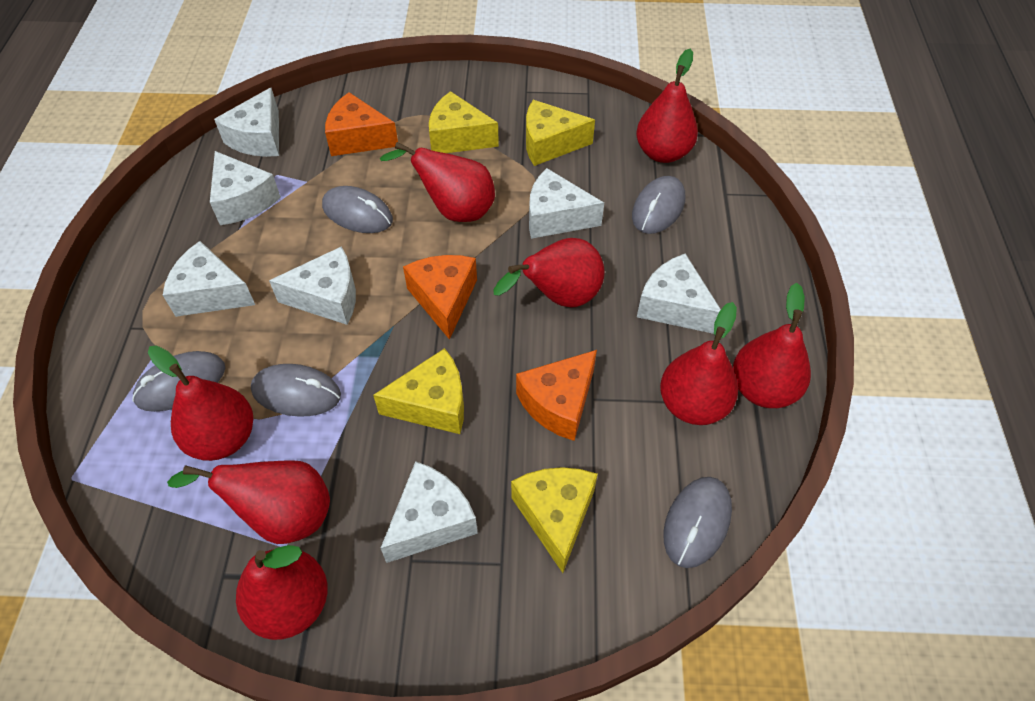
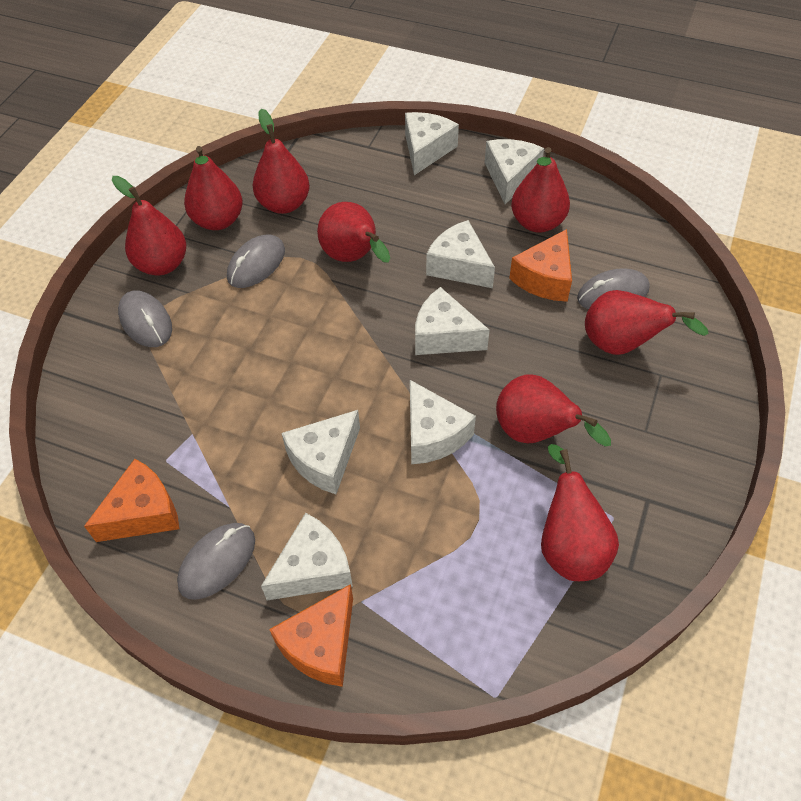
grey mouse: [132,351,225,412] [251,364,341,417] [322,186,393,233] [632,176,685,234] [663,477,732,568] = 5 -> [118,290,172,347] [177,523,255,600] [227,235,285,288] [577,268,650,310] = 4
yellow cheese: [373,348,464,434] [429,91,499,153] [511,467,598,573] [526,100,595,166] = 4 -> none = 0

